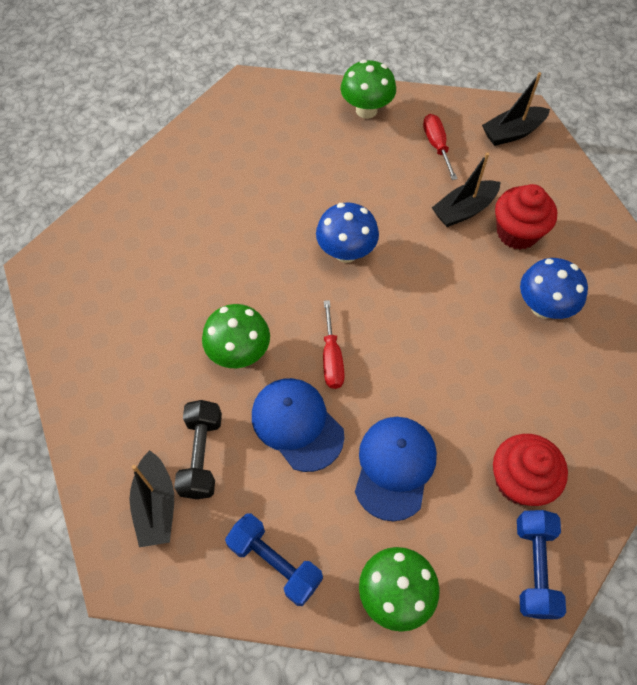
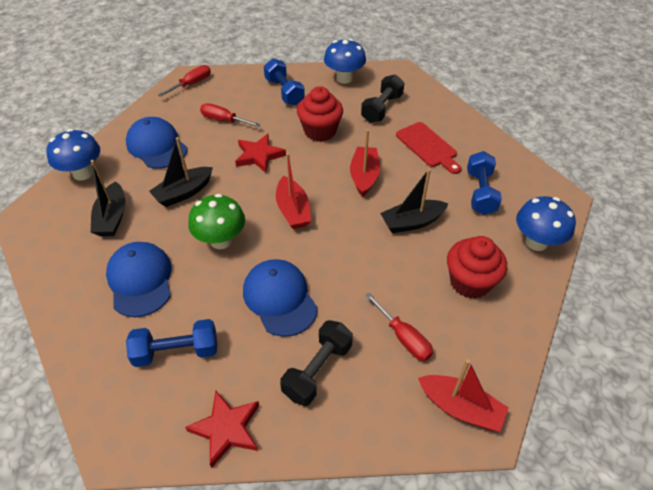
black dumbbell: [174,400,222,499] = 1 -> [280,320,353,406] [361,74,405,123] = 2
blue cap: [252,378,344,472] [355,417,437,521] = 2 -> [106,242,172,317] [126,117,187,169] [243,259,318,337] = 3
blue dumbbell: [225,513,323,606] [517,510,566,619] = 2 -> [126,319,217,367] [264,58,305,105] [467,151,502,215] = 3
blue mushroom: [316,203,379,263] [520,258,588,319] = 2 -> [46,129,100,181] [324,39,366,84] [516,196,576,251] = 3
green mushroom: [202,304,270,368] [340,60,396,119] [359,547,440,632] = 3 -> [188,194,245,249] = 1
red boat: none = 0 -> [276,153,311,229] [350,129,380,197] [418,359,509,432] = 3
red cutting board: none = 0 -> [396,122,461,174] = 1
red screwdriver: [323,300,345,389] [423,114,458,180] = 2 -> [158,65,211,97] [200,103,261,127] [365,293,433,361] = 3
red star: none = 0 -> [185,391,259,468] [235,134,286,173] = 2

